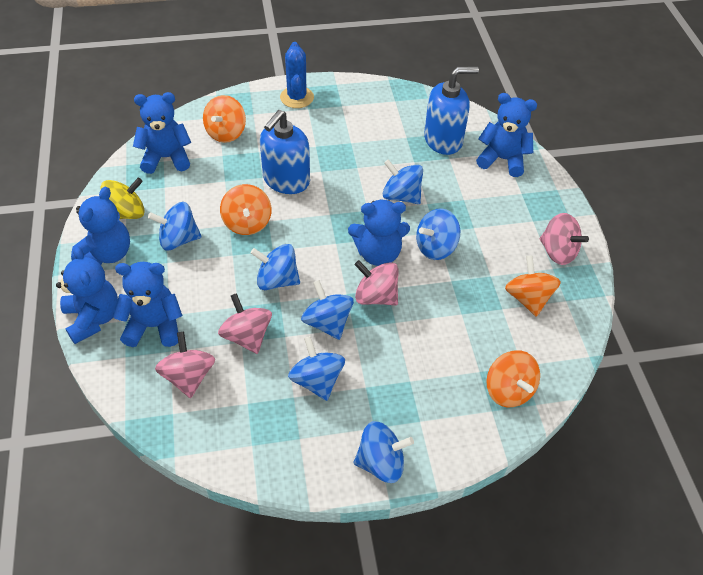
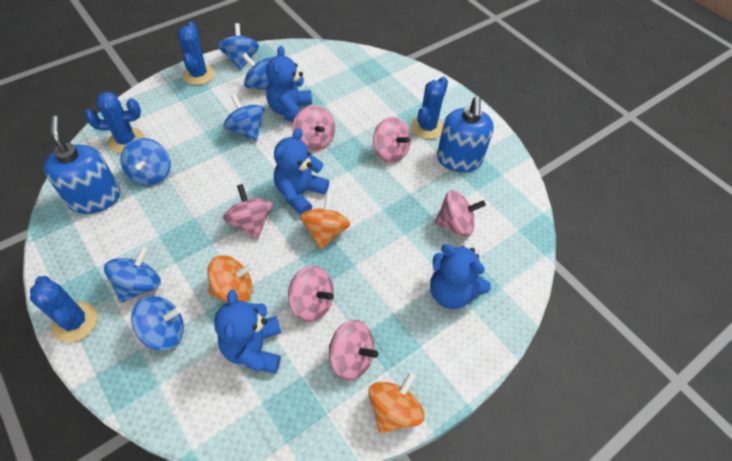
blue cactus: [280,42,314,108] = 1 -> [30,276,98,342] [85,92,144,153] [178,22,215,85] [411,77,448,139] = 4
blue spinning top: [148,202,202,250] [250,244,300,290] [288,336,345,401] [301,280,354,340] [354,421,414,483] [383,159,423,204] [416,208,460,260] = 7 -> [104,247,161,303] [120,138,171,186] [131,296,184,351] [218,23,259,70] [224,94,265,141] [242,53,273,90] = 6
blue teddy bear: [56,246,118,344] [71,187,130,265] [113,262,183,347] [133,92,191,174] [348,199,410,266] [476,93,537,177] = 6 -> [214,289,281,373] [266,46,312,122] [274,128,329,215] [430,244,491,309] = 4
orange spinning top: [203,95,246,143] [220,184,271,235] [486,350,540,407] [505,255,561,317] = 4 -> [208,255,254,303] [300,192,350,249] [368,372,425,434] = 3
pink spinning top: [155,332,215,398] [218,293,272,354] [354,260,399,305] [540,213,589,265] = 4 -> [223,184,273,239] [288,266,334,322] [293,105,335,151] [329,320,378,380] [373,117,411,163] [434,190,486,236] = 6
yellow spinning top: [100,178,145,219] = 1 -> none = 0

